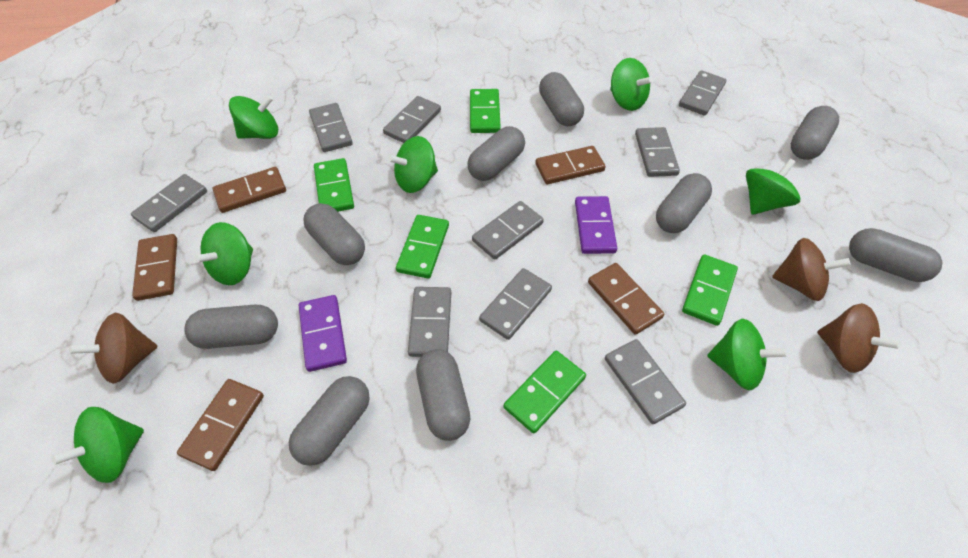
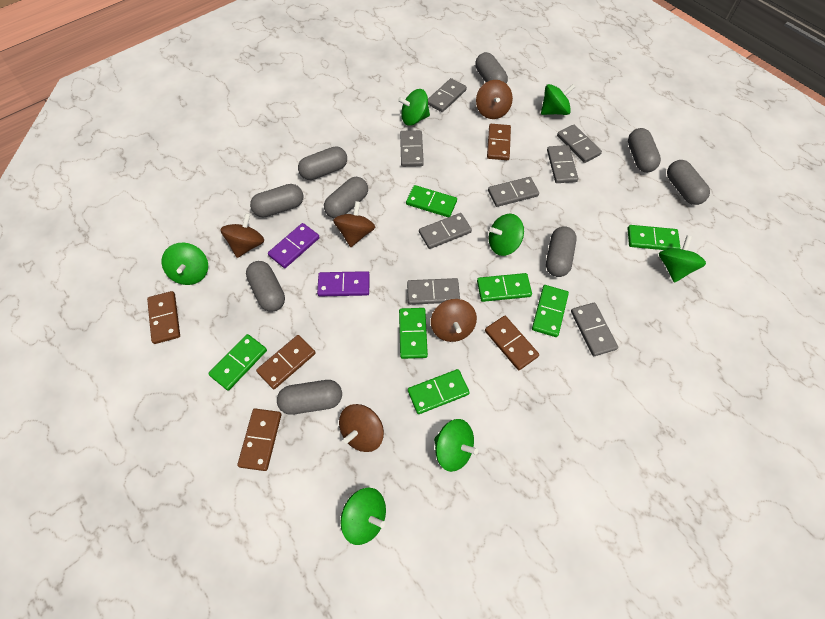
brown spinning top: [69,313,158,384] [772,238,851,301] [817,303,901,373] = 3 -> [220,213,264,258] [333,201,375,247] [339,404,384,452] [431,299,477,342] [476,80,513,119] = 5
green domino: [314,158,354,212] [396,215,449,279] [470,89,501,133] [504,351,586,434] [682,254,738,326] = 5 -> [208,334,267,391] [399,308,428,359] [406,185,457,217] [408,369,470,414] [477,273,532,302] [532,285,569,337] [628,225,680,250] = 7
grey domino: [131,174,207,232] [309,103,353,152] [383,96,441,143] [408,287,451,357] [472,201,544,260] [479,268,552,340] [605,339,686,424] [635,127,680,177] [679,70,726,116] = 9 -> [400,130,424,167] [407,278,460,305] [419,213,472,249] [428,78,467,112] [488,177,539,207] [547,145,578,183] [557,125,602,163] [571,303,618,356] = 8

